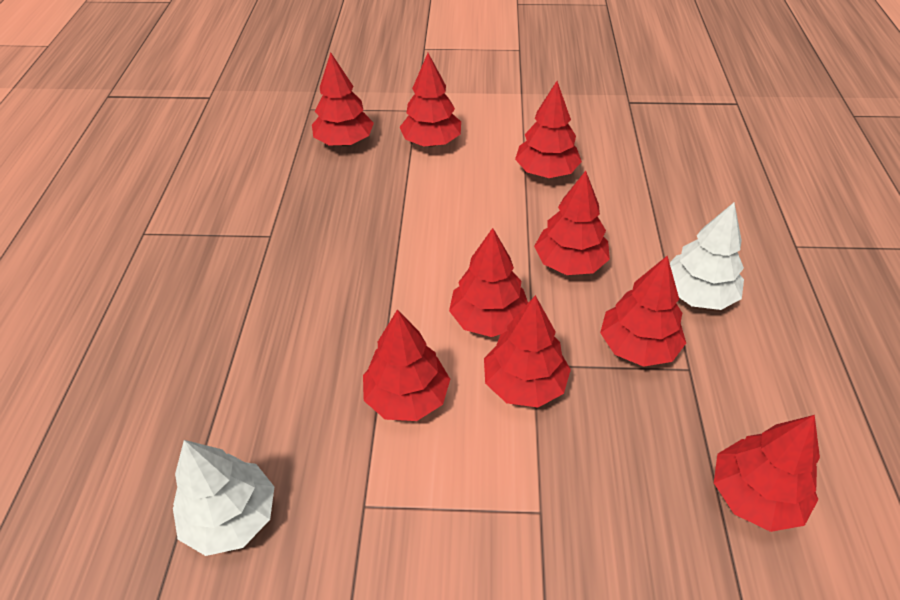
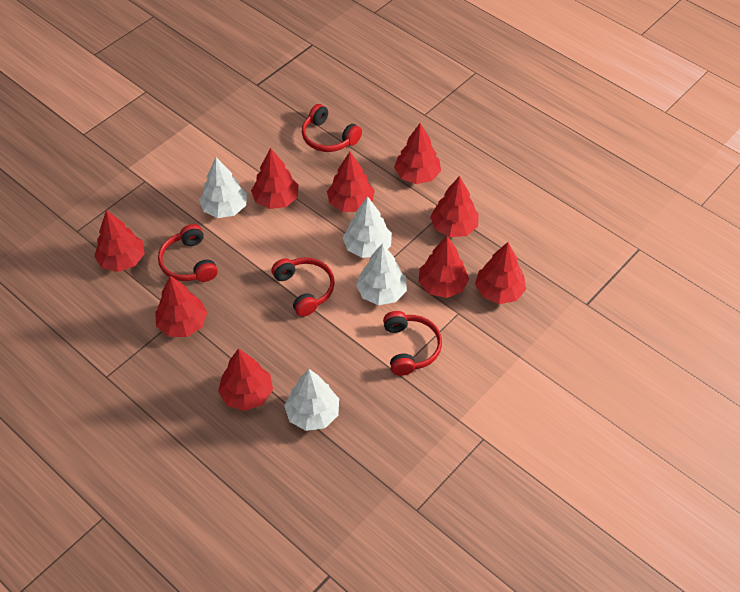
red headphones: none = 0 -> [158,224,218,282] [271,257,335,317] [302,104,362,152] [383,311,442,376] = 4
white tree: [173,440,274,556] [670,203,744,310] = 2 -> [199,157,247,218] [284,369,339,431] [343,196,392,258] [356,243,407,305] = 4

